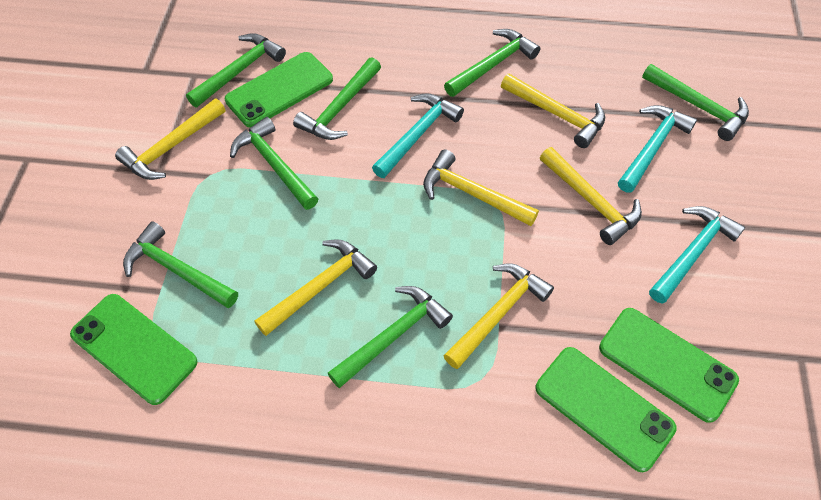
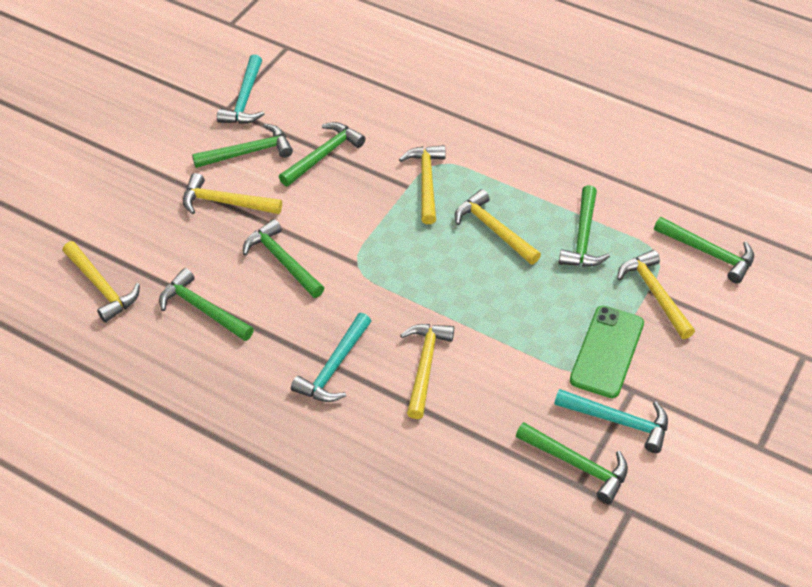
green phone: [70,294,198,405] [225,52,333,127] [535,347,677,472] [599,308,739,423] = 4 -> [570,306,644,398] = 1

